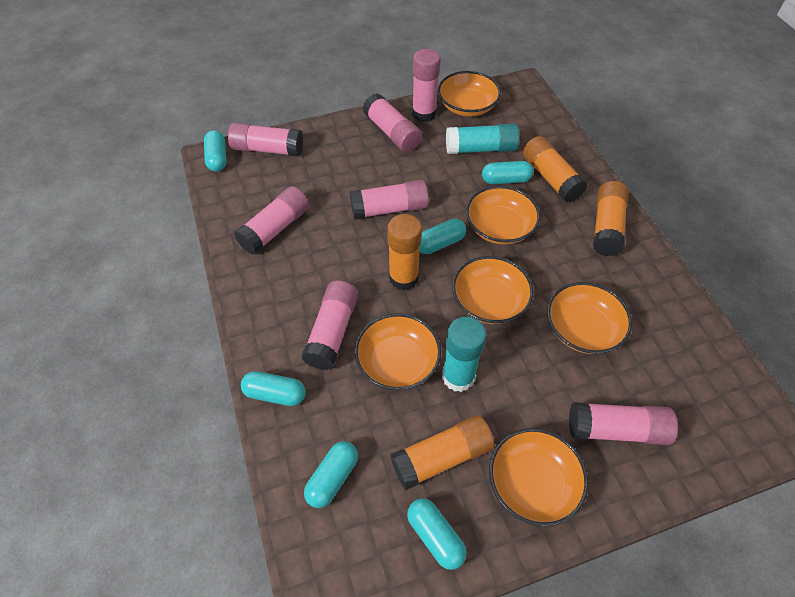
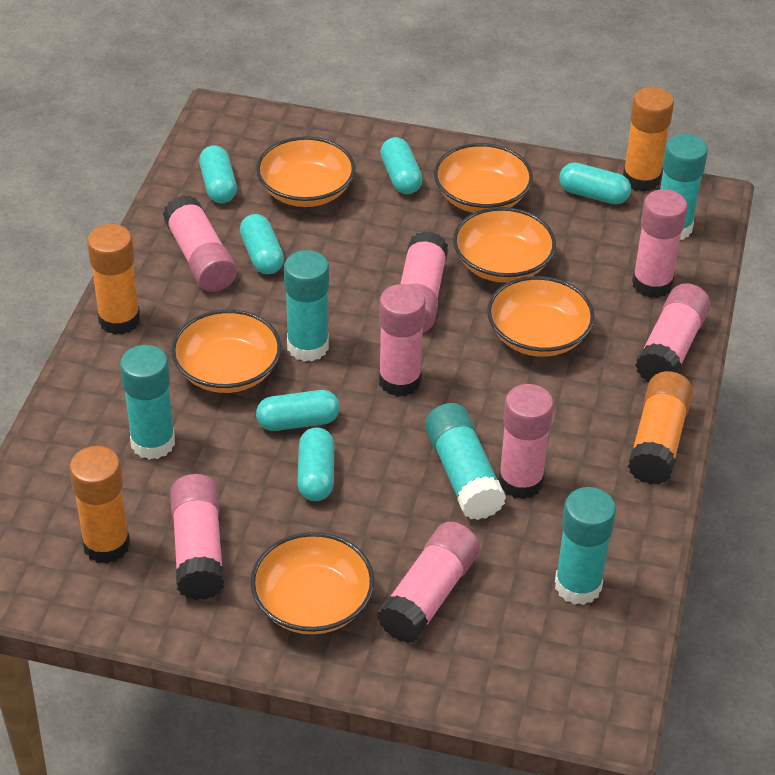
pink glue stick: [228,122,303,157] [234,186,309,255] [302,281,358,370] [350,180,429,219] [363,93,422,152] [412,49,441,122] [569,402,678,445] = 7 -> [163,195,237,292] [170,474,225,600] [377,522,480,643] [379,284,426,396] [400,231,448,333] [499,384,554,499] [632,189,688,298] [635,283,711,383] = 8
turquoise glue stick: [442,317,487,392] [446,123,519,154] = 2 -> [120,345,175,460] [284,250,329,362] [425,403,506,520] [555,487,616,605] [660,134,708,240] = 5

